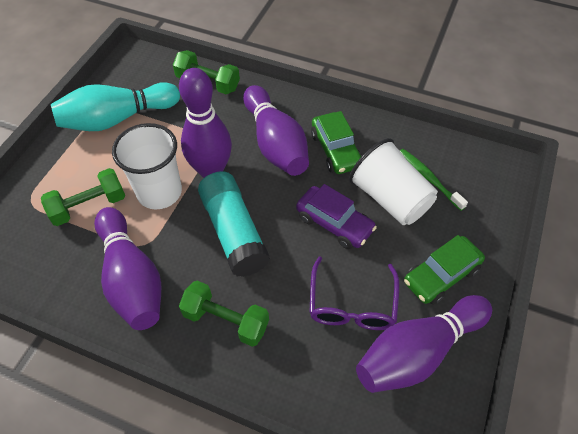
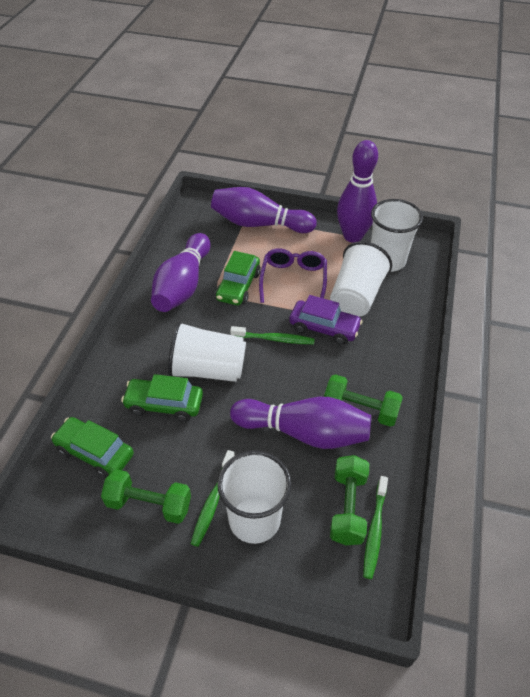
green car: [311,111,362,174] [404,235,485,305] = 2 -> [51,417,134,478] [121,374,203,422] [216,251,261,305] = 3
green toothbrush: [400,149,468,211] = 1 -> [191,450,235,547] [230,326,315,344] [363,476,388,579] = 3
turquoise bowling pin: [51,82,180,131] = 1 -> none = 0
turquoise glue stick: [198,171,270,277] = 1 -> none = 0
white cup: [112,123,182,209] [349,138,438,225] = 2 -> [168,321,246,382] [217,450,291,544] [330,241,392,317] [371,199,423,272] = 4

